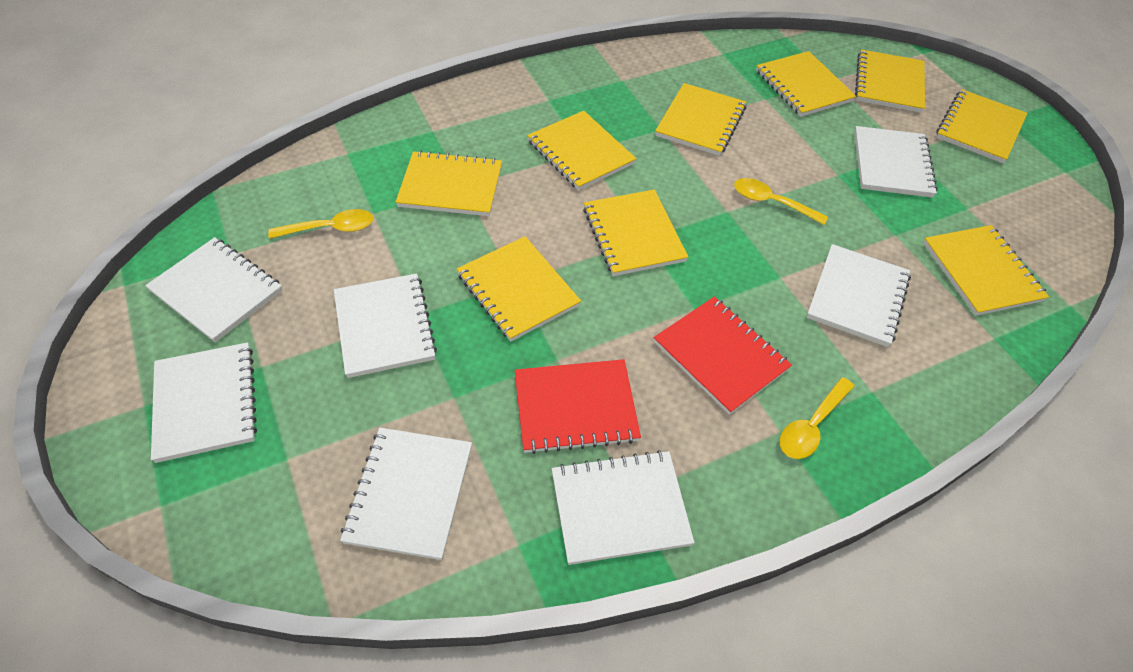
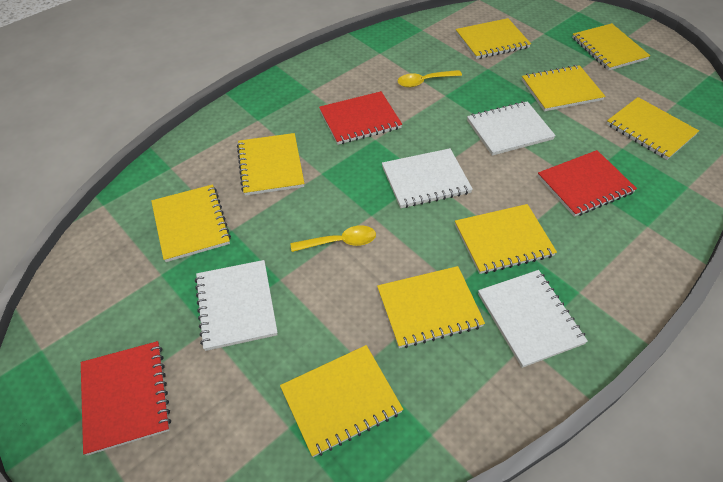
red notebook: [515,359,641,454] [654,297,792,415] = 2 -> [81,341,171,455] [319,91,402,145] [537,150,637,217] = 3
white notebook: [145,237,282,342] [151,342,257,463] [334,273,437,378] [340,428,472,560] [552,450,694,565] [807,244,911,347] [854,126,938,198] = 7 -> [195,260,278,351] [382,148,473,208] [467,101,556,156] [478,270,588,368] = 4
yellow spoon: [268,209,373,239] [734,178,828,225] [780,377,854,459] = 3 -> [290,225,376,252] [398,70,462,87] = 2

